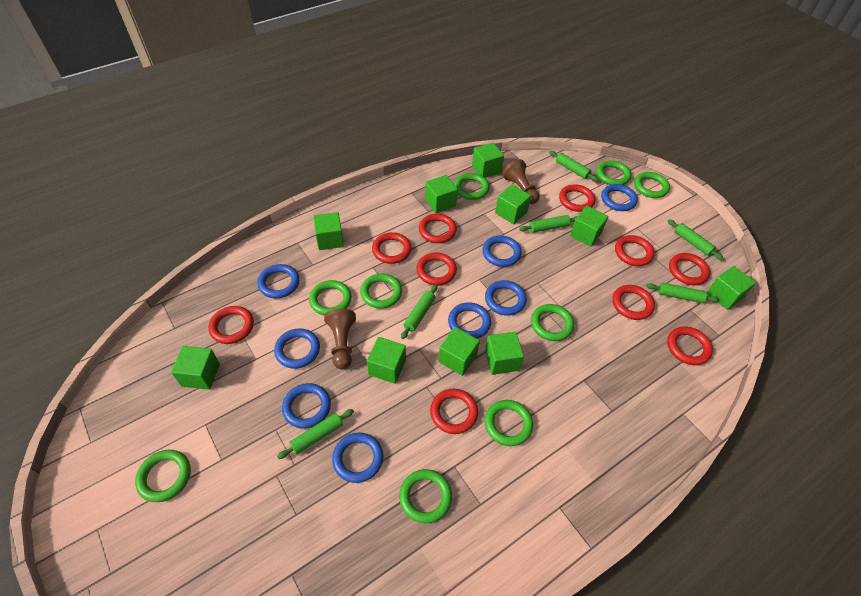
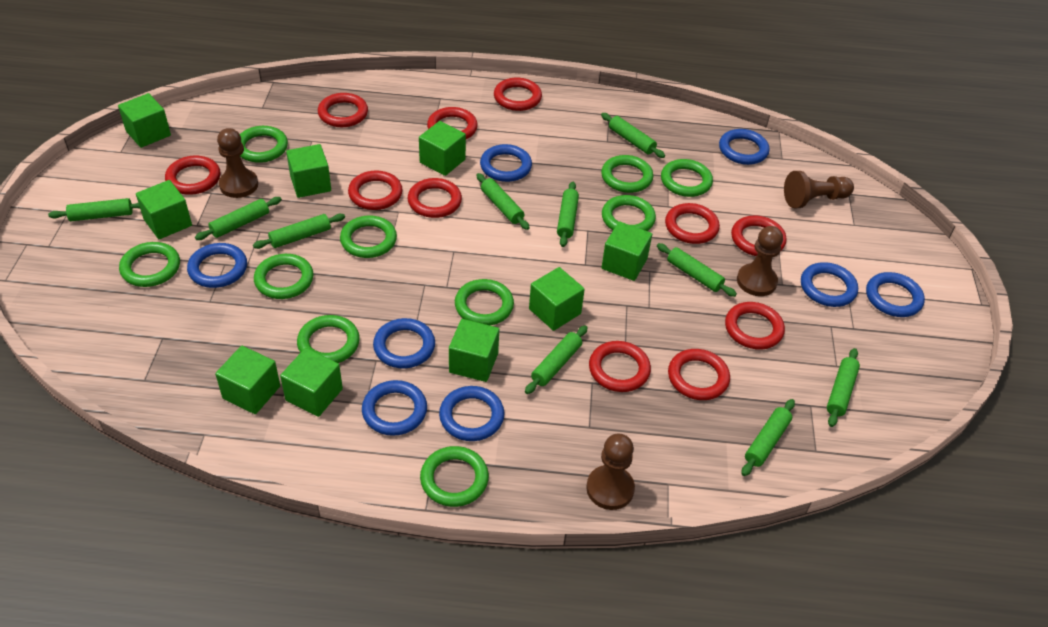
brown pawn: [324,309,356,370] [502,159,540,204] = 2 -> [217,128,258,198] [586,434,635,510] [737,226,783,296] [784,171,854,208] = 4
green cube: [171,346,220,390] [313,212,344,250] [367,337,406,384] [425,175,458,213] [438,327,480,376] [472,143,504,178] [485,332,524,375] [495,184,531,224] [570,206,609,246] [707,266,756,310] = 10 -> [118,93,171,148] [136,180,192,239] [215,346,280,414] [280,348,343,417] [286,144,331,198] [419,121,466,176] [449,319,499,382] [529,267,585,331] [601,221,652,281] = 9
green ring: [135,450,191,502] [309,280,352,315] [360,274,402,309] [399,469,452,523] [454,173,490,200] [484,400,533,446] [531,304,574,341] [596,160,631,185] [634,172,670,198] = 9 -> [119,242,180,287] [240,126,288,163] [254,254,314,299] [297,315,360,363] [340,215,397,258] [420,446,489,507] [455,279,514,325] [601,155,653,193] [602,195,656,231] [661,159,713,197] = 10
green rolling pin: [277,409,354,459] [401,284,437,339] [519,215,577,233] [549,151,598,181] [646,282,719,303] [668,219,724,260] = 6 -> [48,198,140,221] [195,197,282,240] [253,214,345,249] [476,173,530,230] [525,325,588,394] [557,182,579,247] [601,113,665,158] [657,243,737,297] [742,399,795,476] [827,348,860,427] = 10
red ring: [208,306,254,344] [372,232,411,264] [416,252,457,286] [419,214,457,243] [430,389,478,434] [559,184,595,212] [612,285,655,320] [615,235,655,266] [667,326,713,365] [669,253,710,285] = 10 -> [165,156,220,195] [318,93,368,127] [348,170,402,210] [408,178,462,218] [427,107,478,139] [494,78,542,111] [589,341,651,392] [665,203,720,244] [668,349,730,400] [725,302,785,350] [731,215,786,256] = 11

